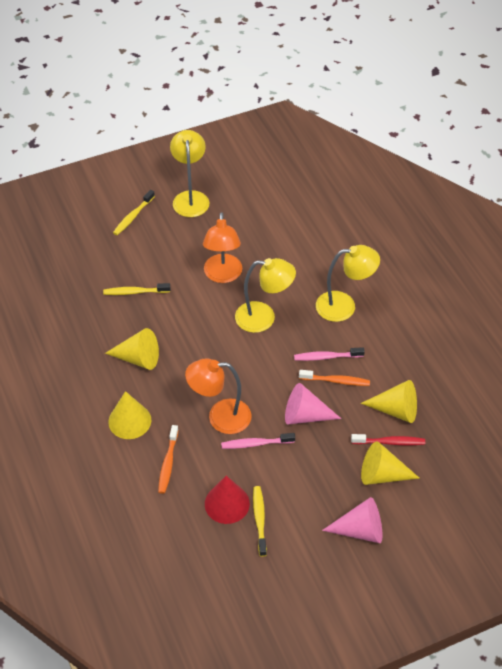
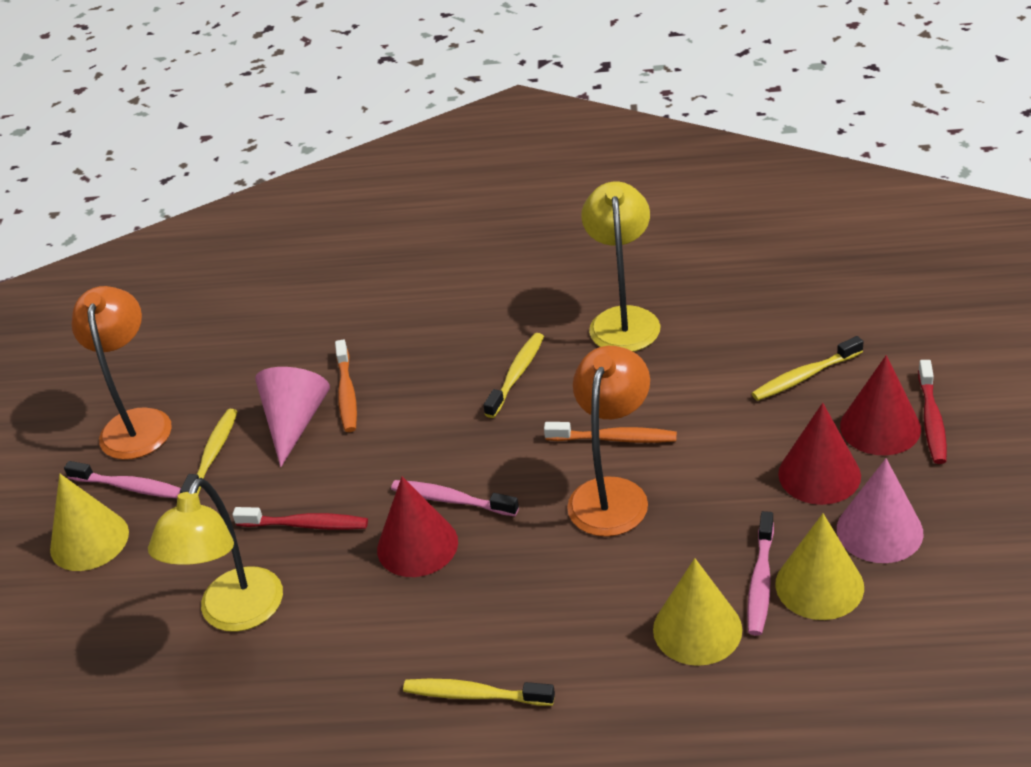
pink toothbrush: [221,433,295,449] [294,347,365,361] = 2 -> [64,461,181,498] [391,480,519,516] [747,511,774,636] = 3
red cone: [205,476,250,524] = 1 -> [377,476,458,577] [778,403,861,505] [840,355,921,455] = 3
red toothbrush: [351,434,425,445] = 1 -> [233,507,368,530] [918,360,947,464] = 2
yellow cone: [105,328,159,370] [108,391,151,439] [361,380,417,423] [361,441,419,485] = 4 -> [50,474,129,571] [653,558,742,666] [775,513,864,620] = 3
yellow lamp: [170,130,209,217] [235,258,296,333] [316,245,380,322] = 3 -> [148,478,283,632] [581,182,660,352] = 2
yellow toothbrush: [103,283,170,295] [113,190,155,235] [253,486,267,557] = 3 -> [180,409,238,494] [403,679,555,706] [484,333,544,418] [751,336,863,401] = 4

